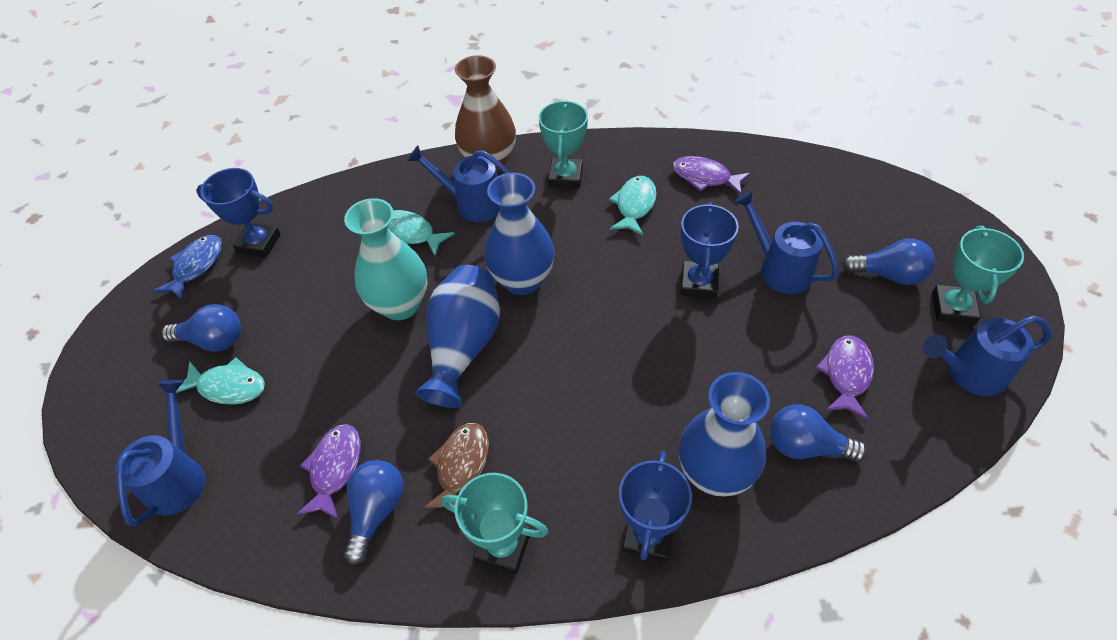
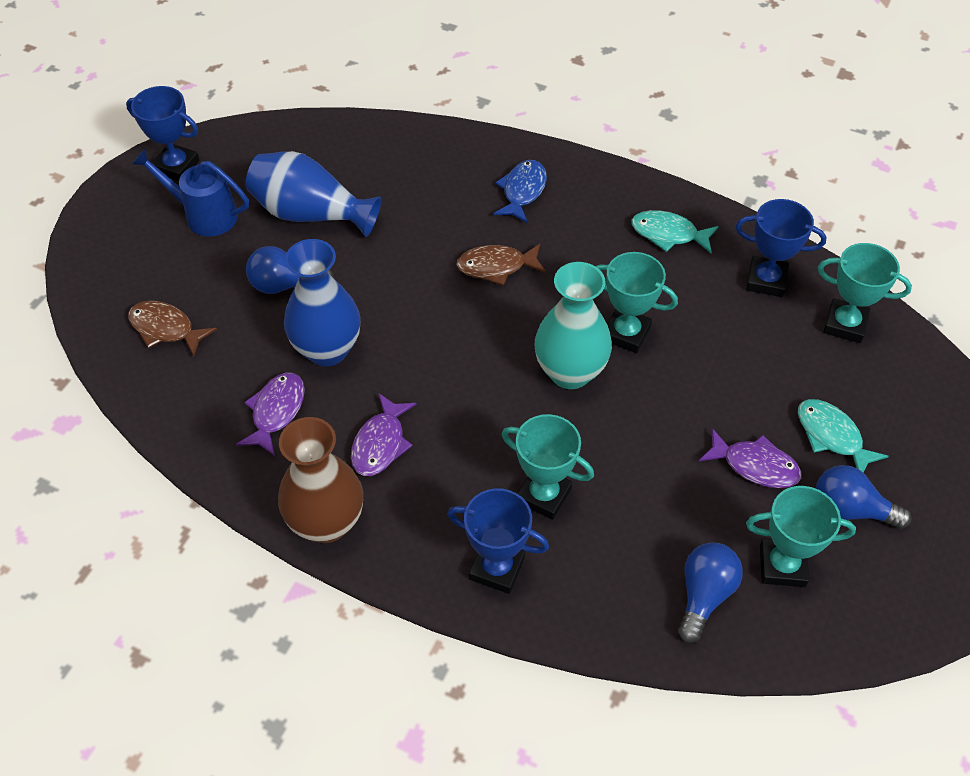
blue light bulb: [162,304,241,352] [344,460,404,565] [770,404,867,462] [842,239,935,285] = 4 -> [246,246,334,294] [678,542,743,643] [816,465,911,529] = 3
blue vase: [415,265,500,408] [484,173,554,295] [679,372,770,497] = 3 -> [245,151,381,237] [284,239,361,366] = 2
blue watering can: [115,380,205,526] [407,146,510,222] [734,191,839,294] [923,315,1052,396] = 4 -> [132,148,249,236] = 1
brown fish: [422,423,489,509] = 1 -> [128,301,217,356] [456,244,546,285] = 2
turquoise fish: [176,357,265,405] [387,210,455,256] [609,176,657,236] = 3 -> [631,210,719,254] [798,399,889,472] = 2
turquoise trophy: [441,473,548,574] [539,100,588,188] [932,225,1024,325] = 3 -> [502,414,594,520] [595,252,678,353] [746,486,856,587] [818,243,912,343] = 4

